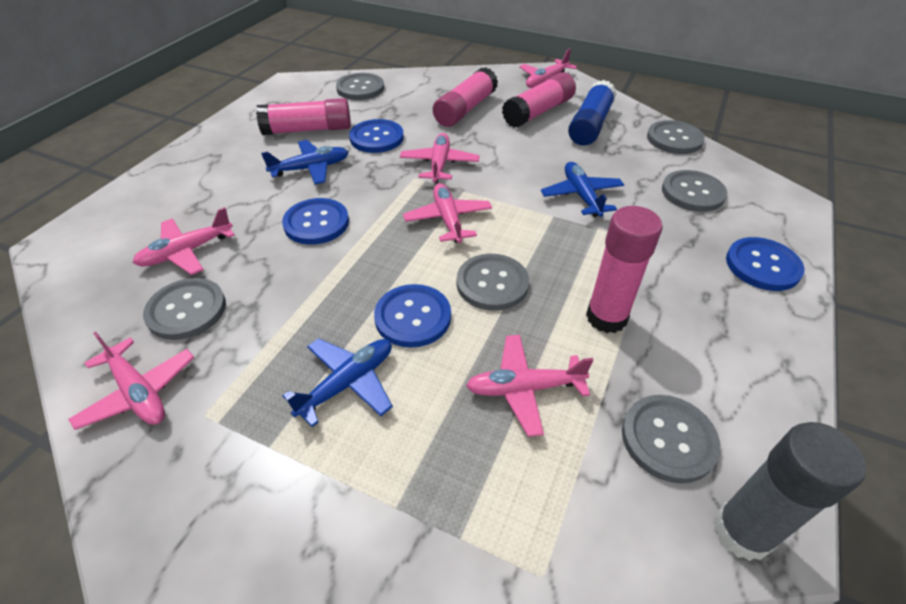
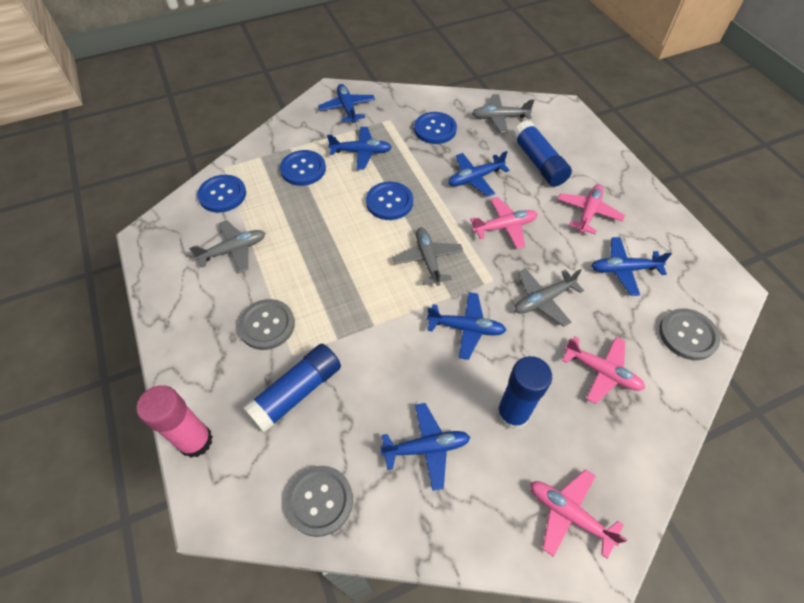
blue glue stick: [568,80,616,146] = 1 -> [242,344,341,433] [496,356,552,430] [512,120,572,187] = 3
blue plane: [261,140,348,184] [283,338,393,427] [541,162,624,217] = 3 -> [318,84,375,123] [327,127,392,170] [380,403,470,491] [427,292,506,360] [448,151,510,196] [591,237,672,296] = 6
grey button: [143,278,226,340] [336,73,384,100] [457,254,529,311] [622,395,720,483] [647,120,705,154] [662,170,727,212] = 6 -> [238,299,295,350] [285,466,353,537] [659,308,720,360] = 3
grey glue stick: [714,422,866,561] = 1 -> none = 0
grey plane: none = 0 -> [189,220,265,273] [393,227,463,286] [472,94,535,133] [515,268,584,327] = 4
pink glue stick: [256,98,351,135] [433,67,498,127] [502,72,576,128] [586,206,663,333] = 4 -> [137,385,213,458] = 1
pink plane: [68,332,194,430] [133,207,235,275] [400,133,480,183] [403,183,492,243] [466,335,594,437] [519,49,577,88] = 6 -> [470,197,537,249] [530,469,627,559] [558,184,625,234] [562,337,645,404] = 4

